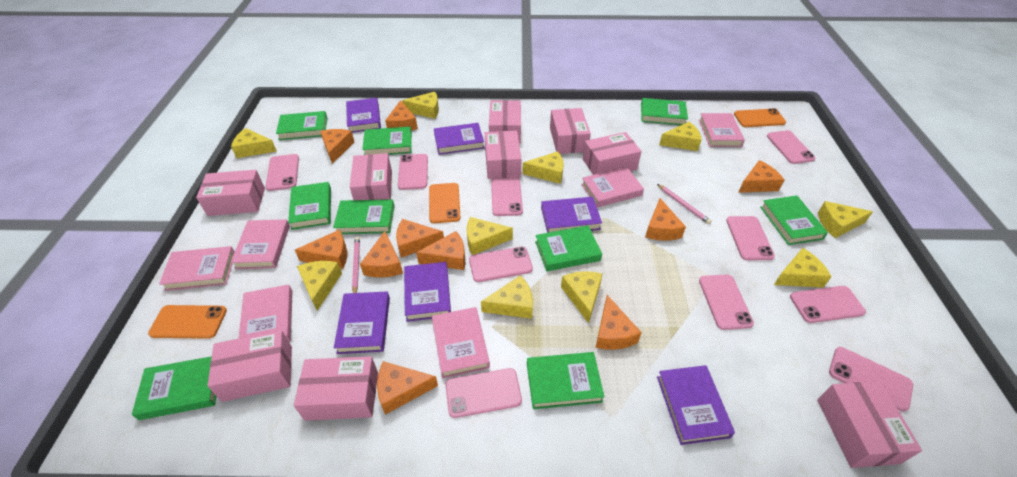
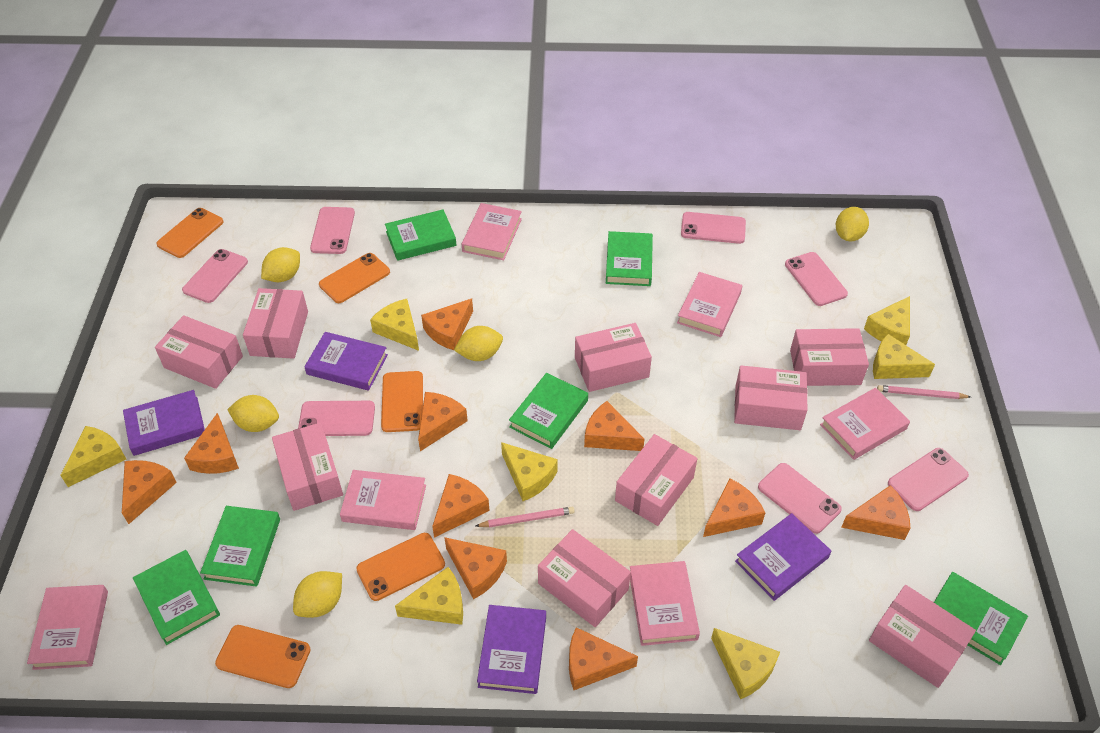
green book: [132,356,217,420] [276,111,327,140] [288,182,331,230] [333,199,395,234] [362,127,412,155] [527,352,604,409] [535,225,602,271] [641,98,688,125] [760,195,828,245] = 9 -> [133,550,220,645] [200,506,280,587] [385,210,456,261] [509,373,588,449] [606,231,653,286] [934,572,1028,665] = 6
orange phone: [148,305,227,339] [429,183,461,223] [734,108,786,127] = 3 -> [156,208,224,258] [215,625,311,688] [319,253,390,303] [356,533,445,601] [381,371,423,432] = 5
pink phone: [265,154,299,191] [398,154,428,190] [445,368,522,418] [469,247,533,282] [491,177,523,216] [699,274,754,330] [726,216,775,260] [767,130,815,164] [790,286,866,323] [829,347,913,412] = 10 -> [182,249,248,303] [298,401,375,436] [310,207,355,254] [681,212,746,244] [758,463,842,534] [785,252,848,306] [888,448,969,511] = 7
purple book: [334,291,390,354] [346,98,381,133] [404,262,451,322] [434,123,484,155] [541,197,602,233] [657,365,735,445] = 6 -> [123,390,205,456] [304,332,388,391] [477,605,546,694] [735,513,831,601] = 4
yellow cheese: [231,128,277,158] [297,261,342,311] [402,92,439,119] [467,217,513,255] [481,275,533,319] [522,151,564,184] [561,271,602,323] [659,122,702,151] [774,248,832,288] [818,201,873,238] = 10 -> [60,426,126,487] [370,299,419,351] [395,567,463,625] [501,442,558,501] [711,628,780,699] [864,296,910,345] [873,334,935,379] = 7
yellow lemon: none = 0 -> [227,395,279,432] [261,247,300,282] [293,571,342,618] [454,326,503,361] [836,207,869,241] = 5

